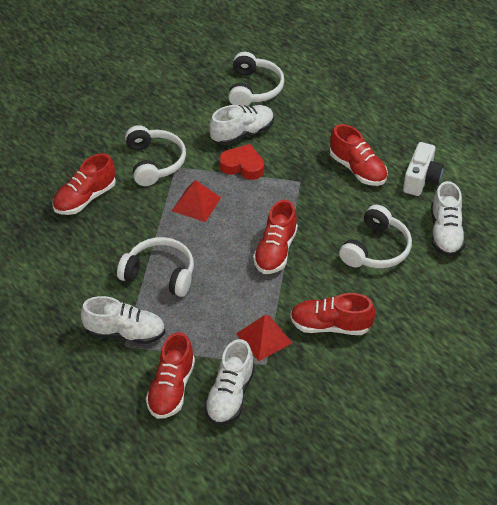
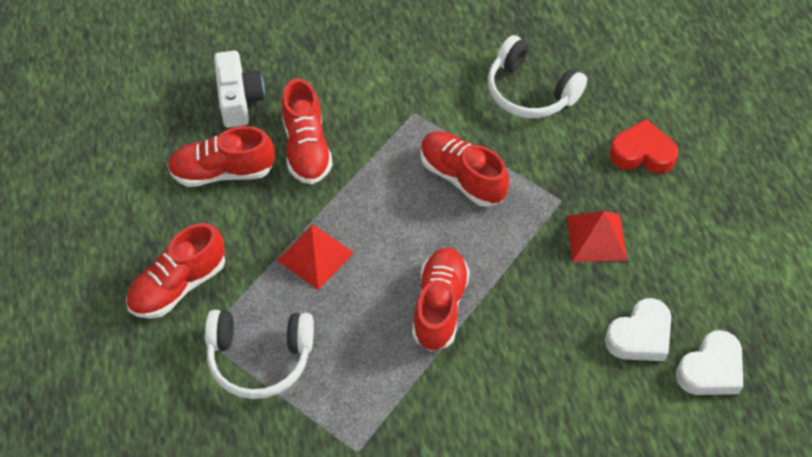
white headphones: [117,237,194,297] [125,125,186,186] [228,52,284,106] [339,205,412,268] = 4 -> [205,310,314,399] [488,35,587,118] = 2
white heart: none = 0 -> [605,298,671,361] [676,330,743,395] = 2
white shoe: [81,296,165,344] [204,339,255,425] [209,105,274,145] [431,181,466,257] = 4 -> none = 0

